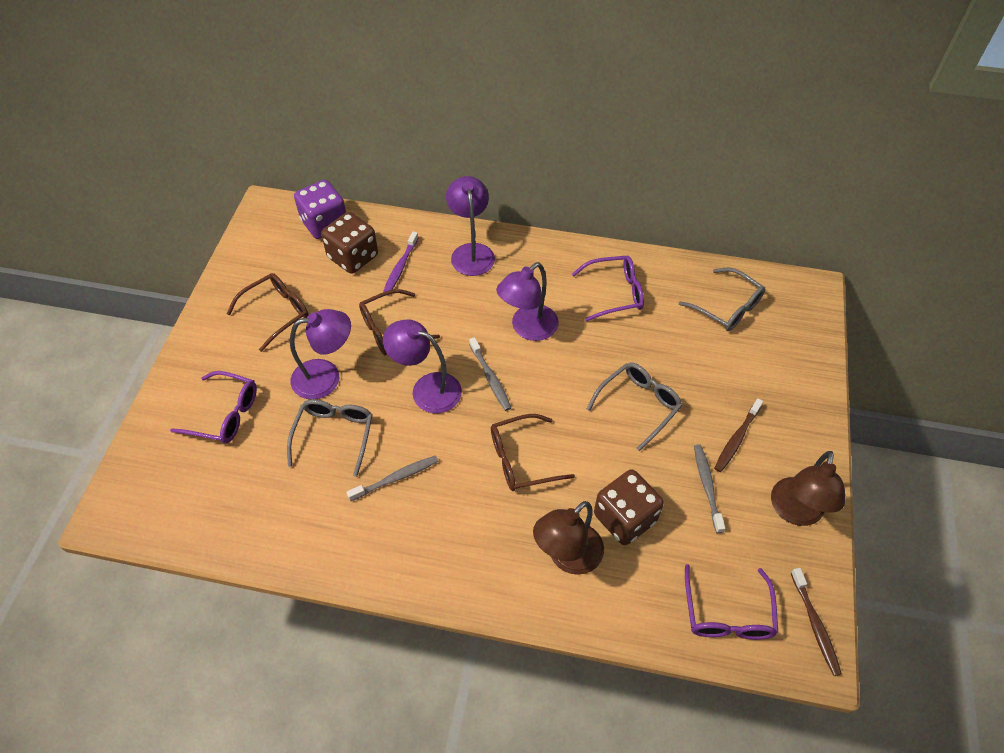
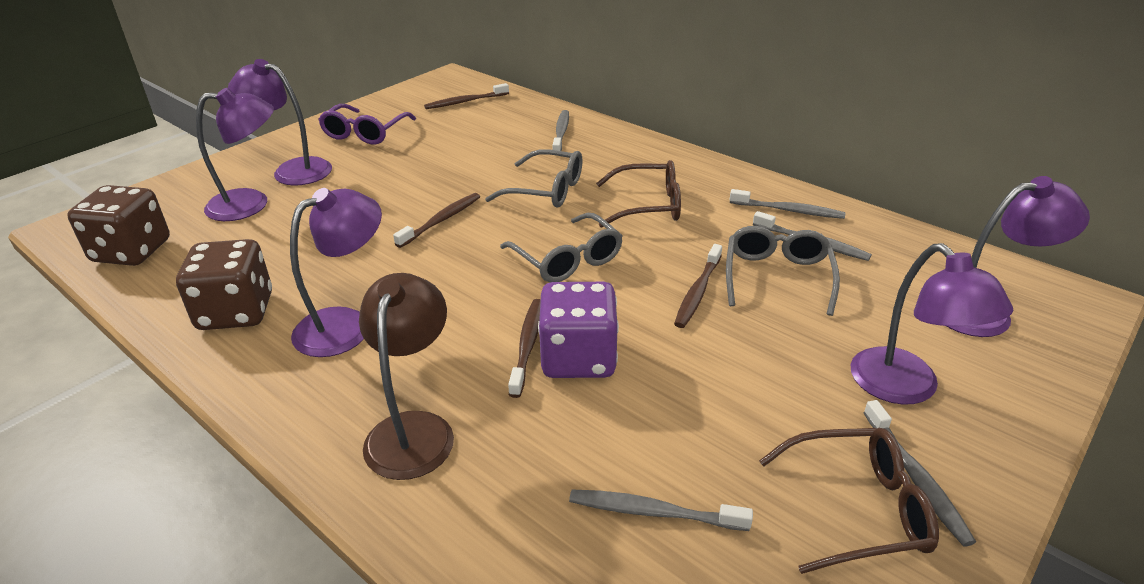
brown glasses: [226,273,309,352] [359,289,440,355] [491,414,575,491] = 3 -> [596,160,681,228] [759,428,939,574] = 2
brown lamp: [533,501,604,575] [771,451,845,526] = 2 -> [359,273,454,480] = 1
brown toothbrush: [714,398,763,472] [791,568,842,676] = 2 -> [393,193,480,248] [424,83,509,109] [508,299,541,398] [674,244,722,328] = 4
grey toothbrush: [346,455,438,501] [469,337,511,411] [694,444,725,533] = 3 -> [552,110,569,151] [569,490,753,531] [729,189,846,219] [753,211,872,261] [864,400,976,547] = 5
purple glasses: [170,371,257,443] [572,256,644,322] [685,564,778,640] = 3 -> [318,104,416,144] = 1
purple lamp: [290,309,351,399] [383,319,462,413] [446,176,495,276] [496,262,559,341] = 4 -> [196,88,274,221] [228,59,332,185] [290,188,382,357] [850,243,1013,405] [947,176,1090,337] = 5
purple toothbrush: [383,231,418,296] = 1 -> none = 0

